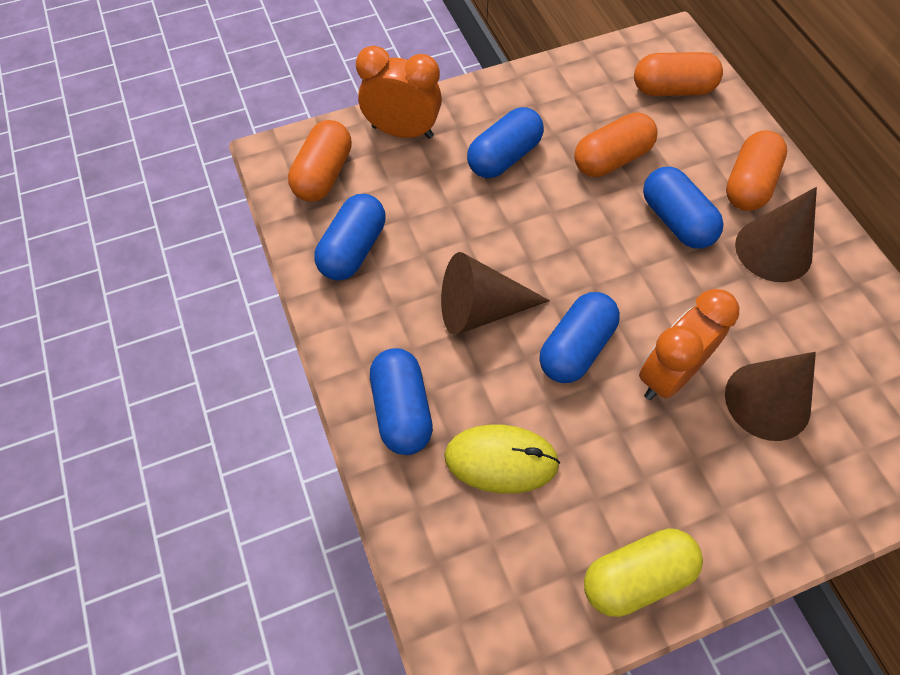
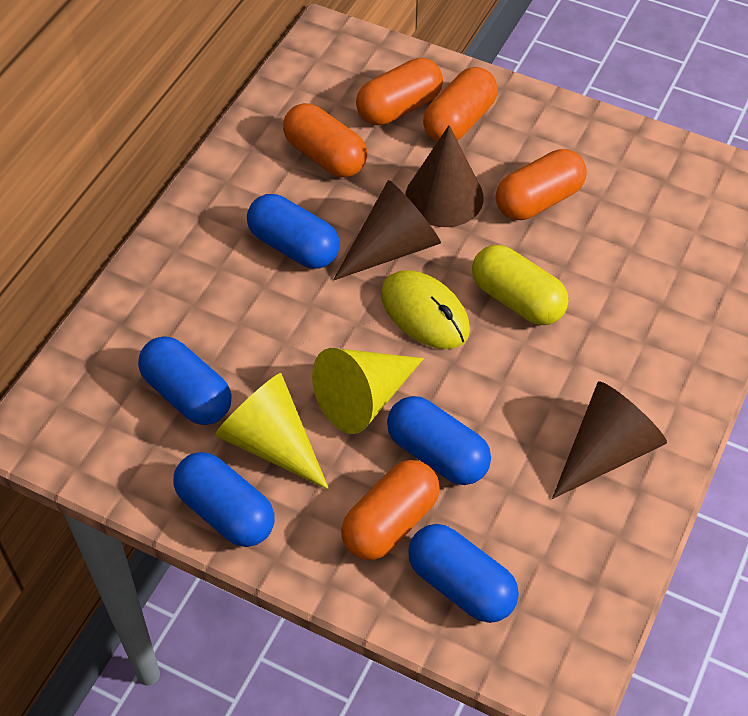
orange capsule: [288,120,352,202] [574,112,658,177] [634,52,723,96] [726,131,787,211] = 4 -> [283,103,367,177] [341,460,440,560] [356,58,443,125] [423,67,498,142] [496,149,587,220] = 5
orange clock: [356,46,442,139] [639,289,739,400] = 2 -> none = 0
yellow cone: none = 0 -> [215,373,329,490] [312,348,424,434] = 2

